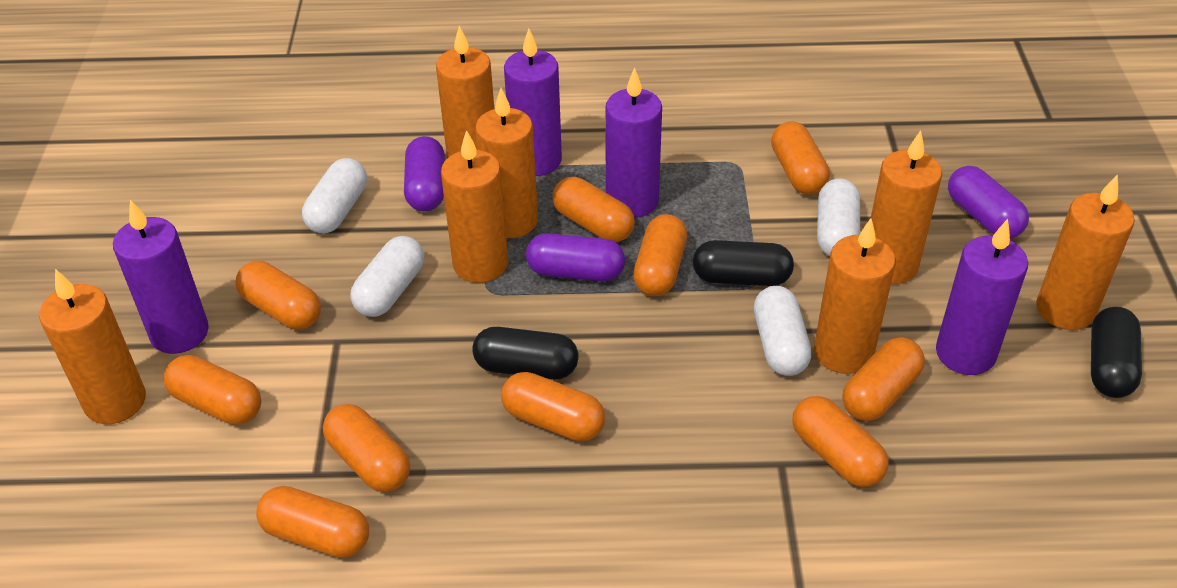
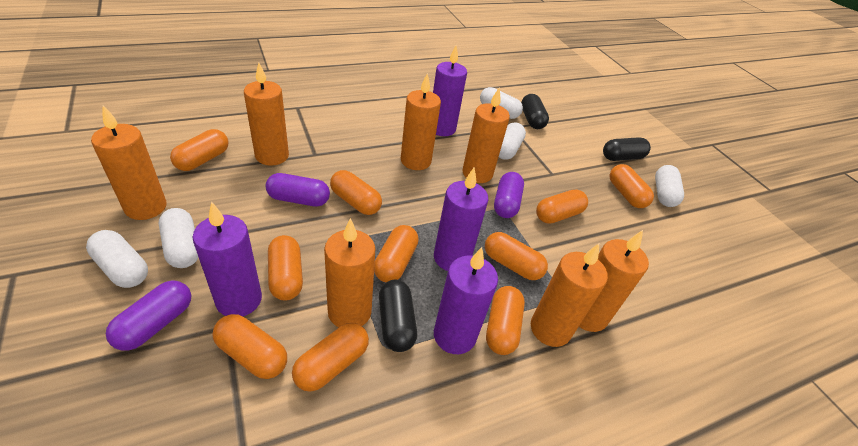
white capsule: [302,158,367,234] [350,236,424,317] [754,286,812,376] [817,179,860,256] = 4 -> [86,230,148,288] [159,208,198,268] [480,87,523,119] [499,122,526,160] [655,165,684,207] = 5

